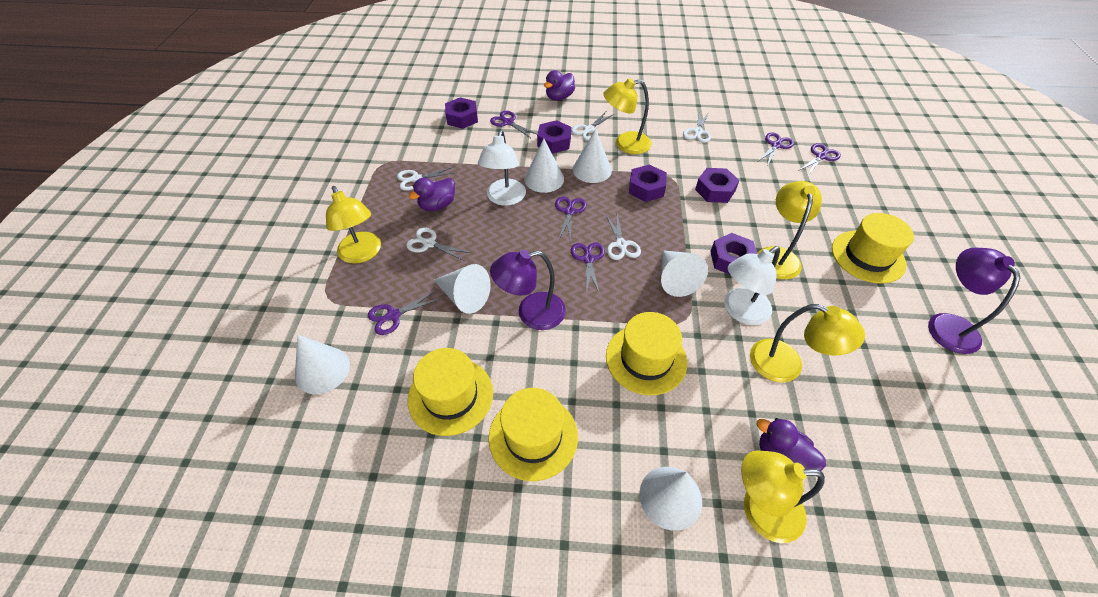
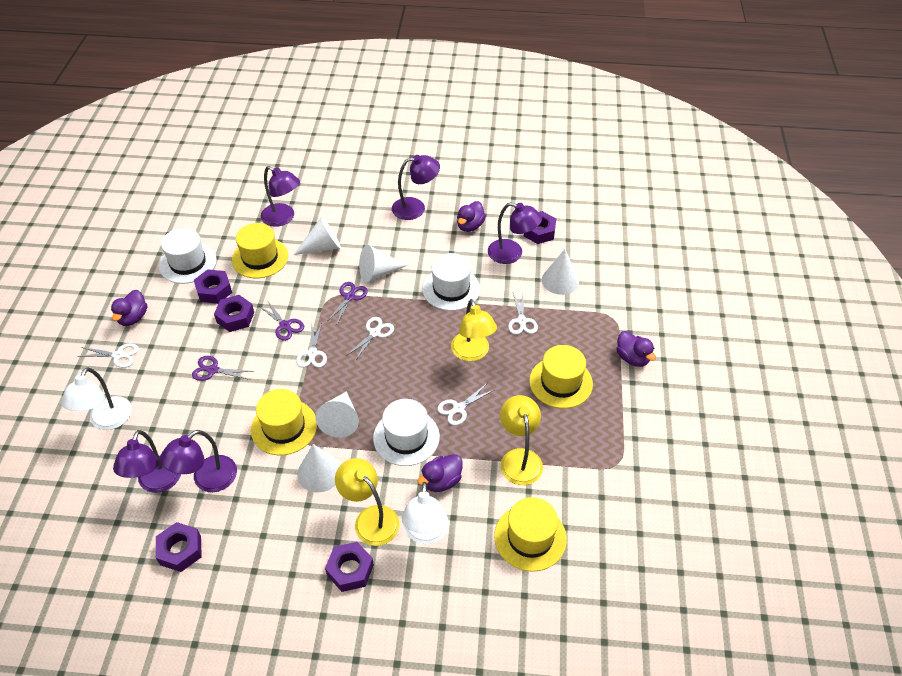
purple duck: [409,178,455,211] [544,70,575,101] [757,418,826,471] = 3 -> [111,290,147,326] [417,454,462,492] [457,201,486,232] [616,331,656,367] = 4
purple lamp: [490,250,566,330] [928,248,1020,354] = 2 -> [113,430,181,493] [160,430,237,492] [261,166,300,227] [392,155,440,220] [488,202,542,264] = 5
purple scissors: [368,290,442,335] [490,111,537,138] [555,197,587,242] [571,242,605,294] [757,132,794,166] [798,143,841,176] = 6 -> [192,356,254,381] [259,300,304,341] [327,282,368,324] = 3
white cone: [295,335,350,394] [434,264,491,314] [524,139,564,193] [573,129,612,183] [639,467,702,531] [661,250,708,297] = 6 -> [294,217,341,255] [297,444,341,493] [315,391,359,438] [359,245,408,283] [542,249,579,295] = 5
white hat: none = 0 -> [159,228,217,284] [373,399,440,466] [422,253,480,311] = 3
yellow lamp: [326,186,381,264] [603,78,652,154] [741,450,825,543] [750,304,865,383] [758,181,822,280] = 5 -> [335,458,400,546] [451,299,497,361] [500,395,543,485] = 3

